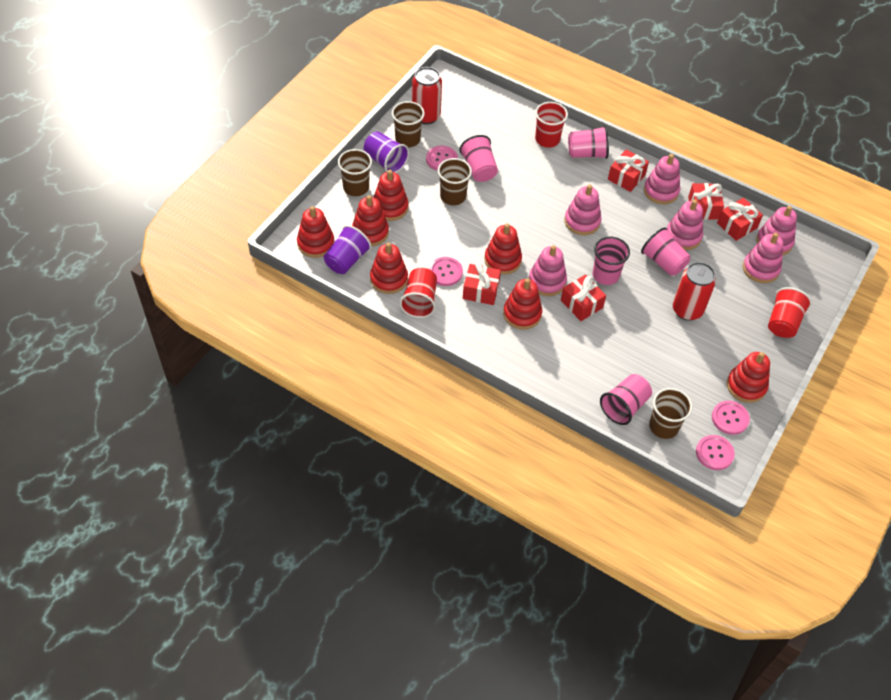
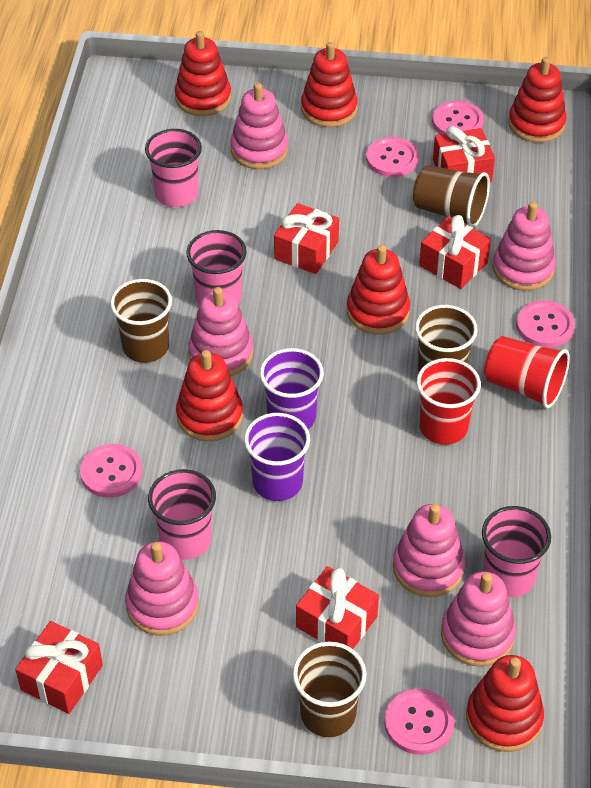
pink button: [426,145,458,171] [429,257,463,286] [696,435,735,470] [712,401,750,435] = 4 -> [80,444,143,498] [366,137,419,177] [384,688,454,755] [432,101,484,134] [516,301,575,348] = 5
pink cup: [460,135,498,182] [568,126,609,159] [593,237,630,285] [600,374,652,425] [641,228,691,276] = 5 -> [145,129,202,207] [148,469,216,560] [186,230,247,305] [482,506,551,597] = 4
red can: [412,67,442,124] [672,262,716,321] = 2 -> none = 0
red cup: [399,268,437,318] [535,102,568,148] [768,287,812,338] = 3 -> [416,358,481,445] [484,336,570,409] = 2
red stacking toy: [297,206,334,258] [352,195,389,246] [370,243,408,294] [374,170,408,221] [484,223,522,275] [503,278,542,330] [727,352,770,403] = 7 -> [175,31,231,116] [176,350,243,442] [301,42,358,127] [347,245,410,334] [466,655,544,752] [508,57,567,143] = 6

